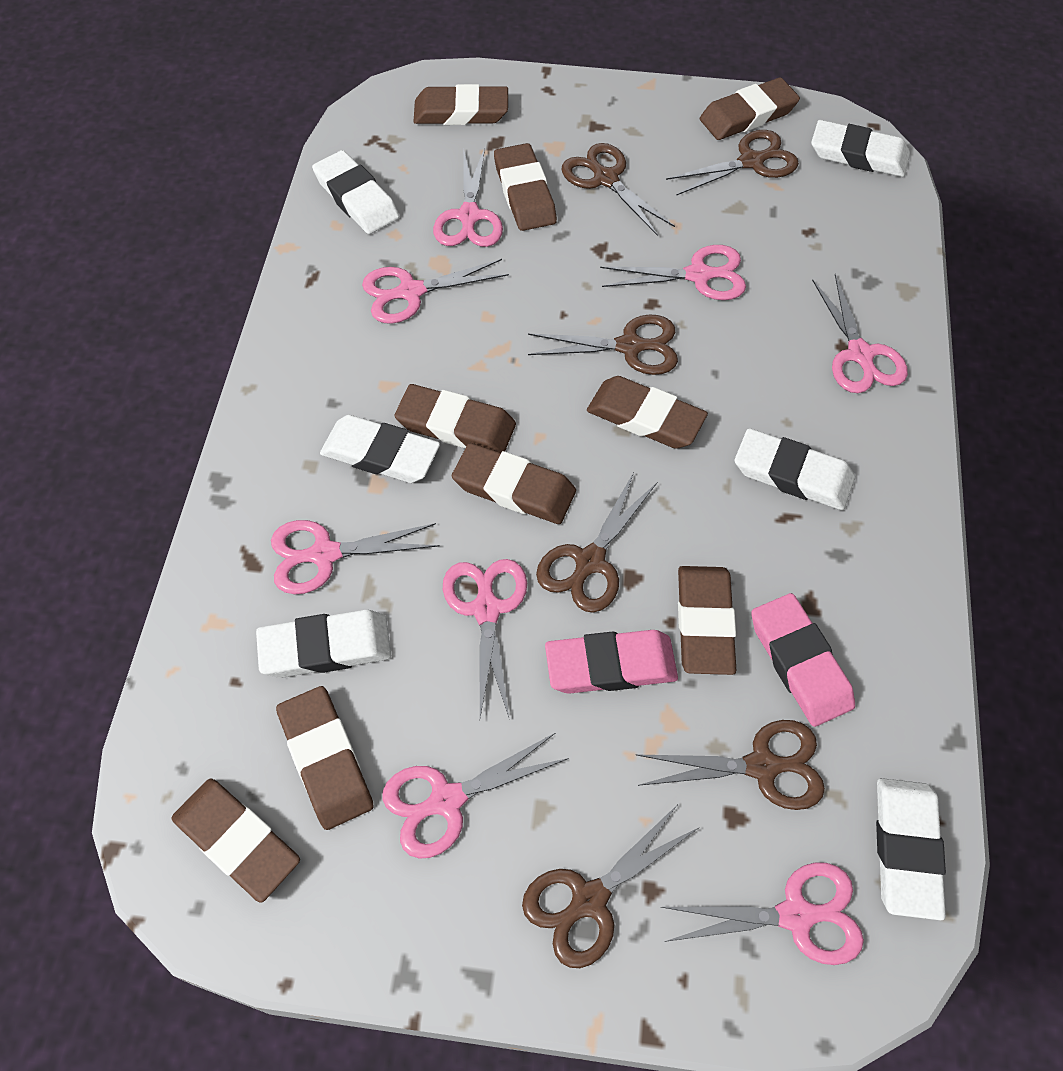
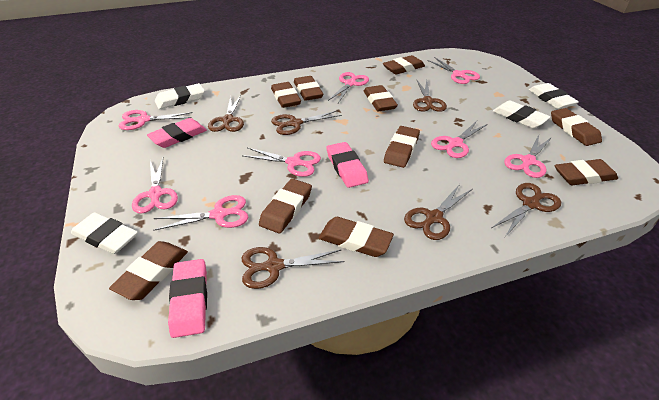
brown eraser: [172,779,300,903] [276,686,374,830] [395,384,516,453] [413,84,508,125] [452,443,576,524] [494,143,557,231] [587,376,708,449] [678,566,736,675] [700,77,800,140] = 9 -> [109,241,188,300] [259,179,312,233] [271,82,301,108] [294,76,323,101] [319,217,394,257] [364,85,398,111] [383,55,425,75] [384,126,420,168] [551,108,602,146] [554,159,618,185] = 10
pink eraser: [545,630,678,694] [751,593,855,727] = 2 -> [147,118,207,148] [168,259,207,338] [326,142,369,188] = 3
white eraser: [256,610,391,678] [312,150,399,234] [320,415,440,483] [735,428,855,510] [811,120,910,177] [876,778,946,920] = 6 -> [71,212,138,254] [155,83,205,109] [493,100,550,128] [529,83,579,109] = 4

